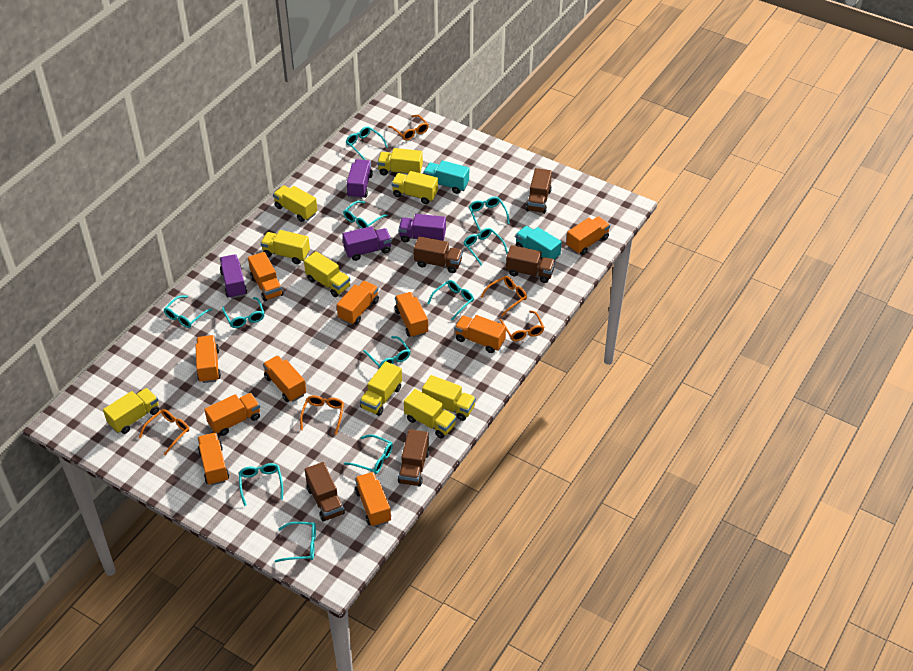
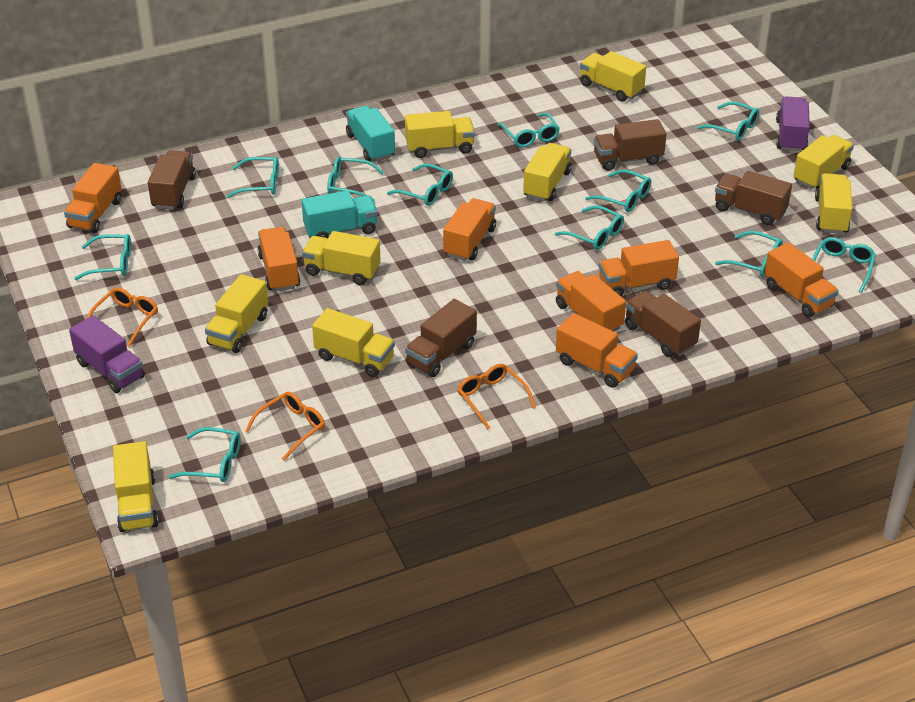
orange glasses: [139,409,189,455] [300,395,344,435] [388,115,429,141] [481,276,527,316] [499,310,544,341] = 5 -> [87,287,158,347] [245,392,325,461] [457,364,536,430] = 3
orange truck: [195,335,221,383] [198,433,229,485] [204,393,260,436] [248,252,283,301] [263,356,306,402] [337,281,379,325] [355,472,391,527] [395,292,428,338] [455,315,506,353] [566,216,610,255] = 10 -> [64,163,122,233] [257,227,300,292] [443,198,496,261] [556,271,626,332] [556,313,638,388] [599,240,679,296] [764,242,839,317] = 7
purple truck: [220,254,247,299] [343,226,392,261] [347,159,373,199] [399,214,446,242] = 4 -> [69,315,145,393] [776,96,810,152] = 2

